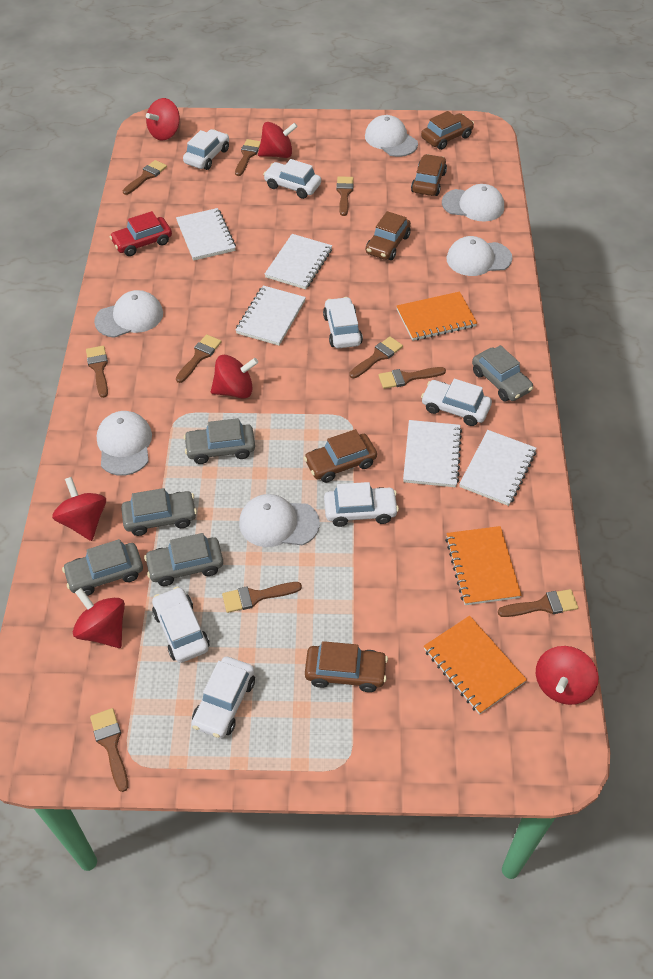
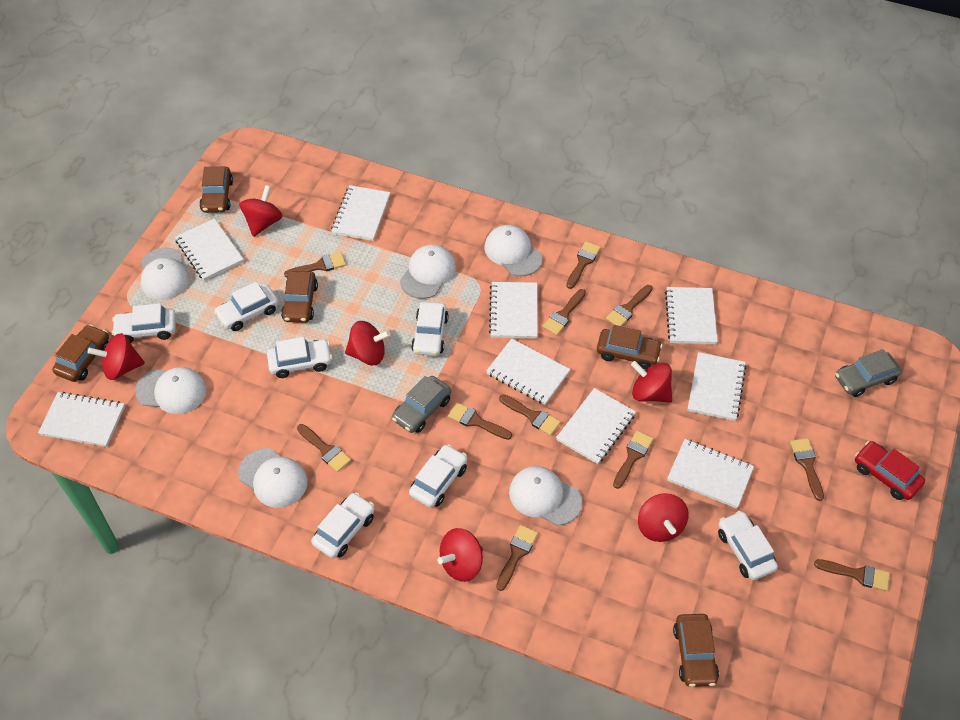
brown brush: [86,346,108,398] [90,708,128,792] [122,160,167,195] [176,334,221,383] [222,582,302,613] [235,139,261,176] [336,176,353,216] [349,336,403,378] [378,367,446,389] [498,589,578,617] = 10 -> [284,252,346,277] [297,424,351,472] [448,402,512,440] [496,525,538,591] [499,394,561,436] [543,289,586,335] [566,241,601,289] [606,285,653,326] [613,431,653,489] [790,438,824,501] [814,559,890,591] = 11
grey car: [62,539,143,596] [121,488,197,536] [144,533,223,586] [183,418,255,464] [472,345,533,402] = 5 -> [392,376,451,433] [835,349,902,397] = 2
orange notebook: [397,292,477,341] [424,616,527,715] [445,526,522,605] = 3 -> none = 0
white notebook: [176,208,236,261] [236,285,306,346] [265,234,332,289] [403,420,462,487] [459,430,536,506] = 5 -> [38,392,125,447] [175,218,244,281] [331,185,390,241] [486,338,570,405] [489,282,538,339] [556,388,636,464] [665,287,718,344] [667,439,754,509] [688,352,746,421] = 9

